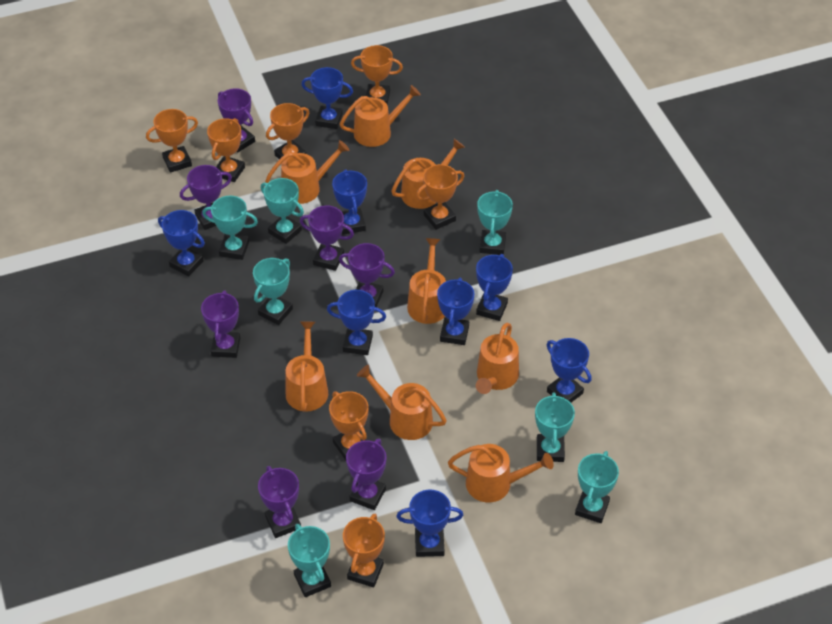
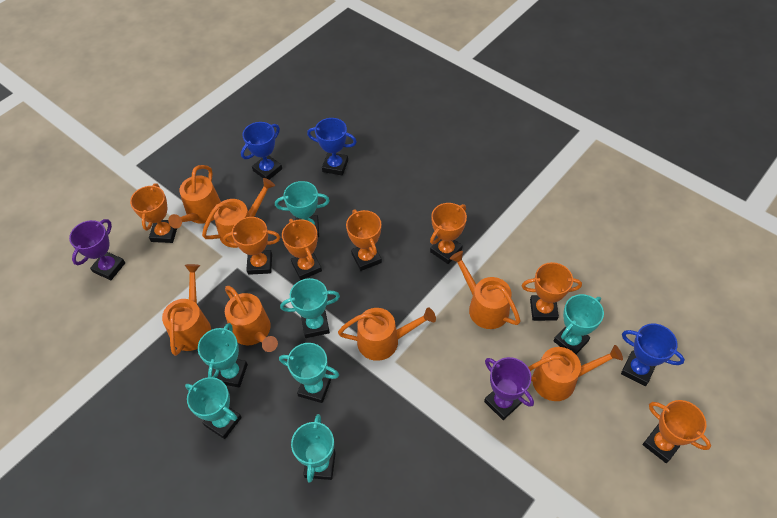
blue trophy: [158,210,205,276] [301,67,353,129] [327,290,386,355] [332,169,367,235] [396,489,464,557] [437,278,474,345] [476,254,513,321] [547,338,592,403] = 8 -> [241,122,282,180] [307,118,357,176] [621,324,685,386] = 3
orange watering can: [265,140,350,204] [286,322,328,412] [340,85,421,147] [357,365,447,440] [391,139,465,209] [407,238,446,324] [448,444,554,502] [476,323,519,394] = 8 -> [162,264,211,356] [168,165,221,229] [202,178,275,248] [225,286,278,352] [338,307,436,361] [450,251,521,329] [528,345,623,401] = 7
purple trophy: [180,165,232,230] [201,291,240,358] [218,88,255,152] [258,466,301,538] [300,206,354,271] [339,243,395,307] [346,439,386,510] = 7 -> [69,219,125,280] [484,357,534,420] = 2

